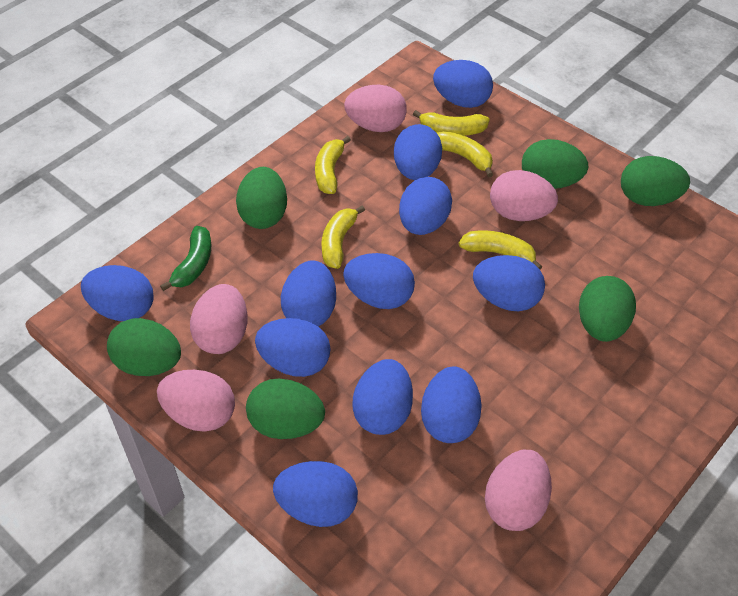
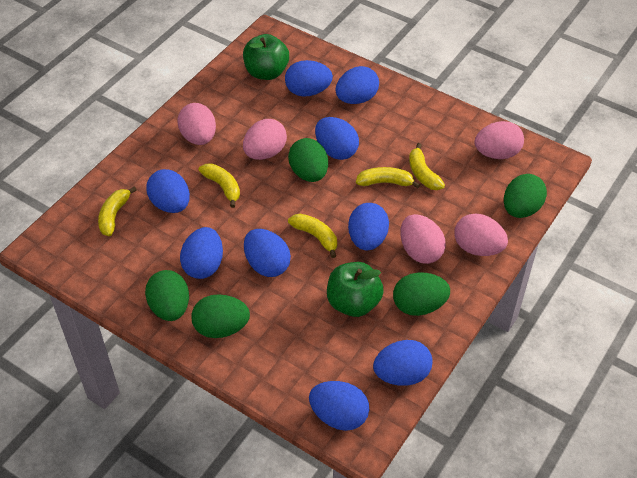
blue egg: [81,265,154,321] [255,318,331,377] [273,461,358,527] [281,260,336,326] [343,253,415,309] [353,359,413,435] [394,124,442,180] [399,177,452,235] [421,366,482,443] [433,60,493,108] [473,255,545,311] = 11 -> [146,169,190,213] [180,227,223,279] [244,229,291,277] [285,60,333,97] [309,381,369,431] [315,117,359,160] [336,66,379,104] [348,203,389,250] [373,340,433,386] = 9
green apple: none = 0 -> [243,34,289,80] [327,262,384,317] = 2
green banana: [160,226,211,291] = 1 -> none = 0
green egg: [107,318,181,376] [236,167,287,229] [246,379,325,439] [522,139,588,189] [579,276,636,342] [621,156,690,206] = 6 -> [145,270,189,321] [191,294,250,338] [288,138,328,182] [393,272,450,316] [504,174,547,218] = 5

